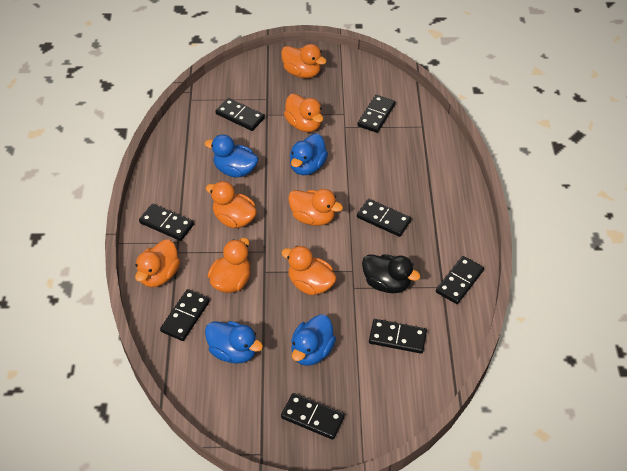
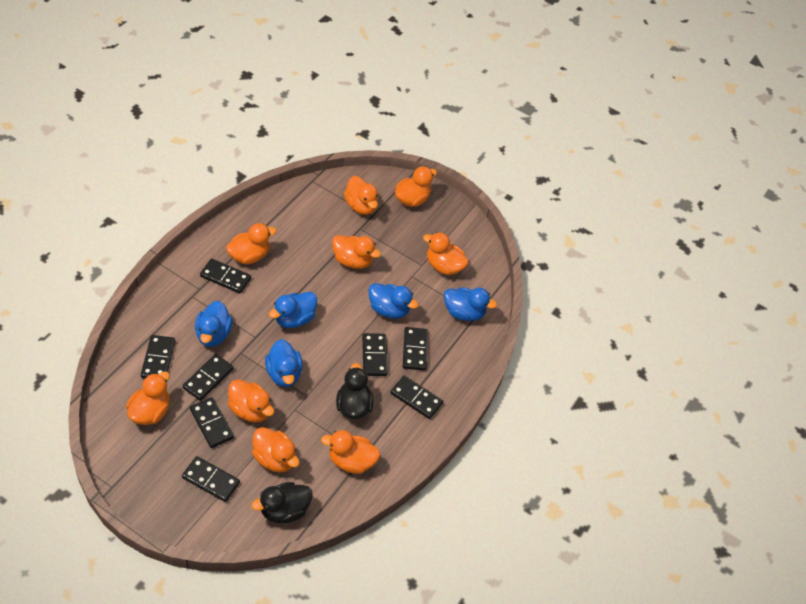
black duck: [362,254,421,293] = 1 -> [252,482,313,523] [336,363,374,419] = 2
blue duck: [205,134,259,177] [205,321,263,364] [290,134,328,175] [291,315,336,366] = 4 -> [195,301,233,347] [265,339,303,387] [269,292,317,328] [368,283,419,319] [444,287,497,321] = 5
orange duck: [135,240,180,287] [206,181,257,228] [208,238,251,293] [281,44,327,78] [281,246,337,295] [284,94,323,132] [288,189,343,226] = 7 -> [126,371,170,425] [226,223,277,264] [228,379,274,423] [252,427,300,473] [321,430,380,474] [332,235,381,269] [344,176,378,215] [395,166,437,207] [423,232,469,275] = 9

